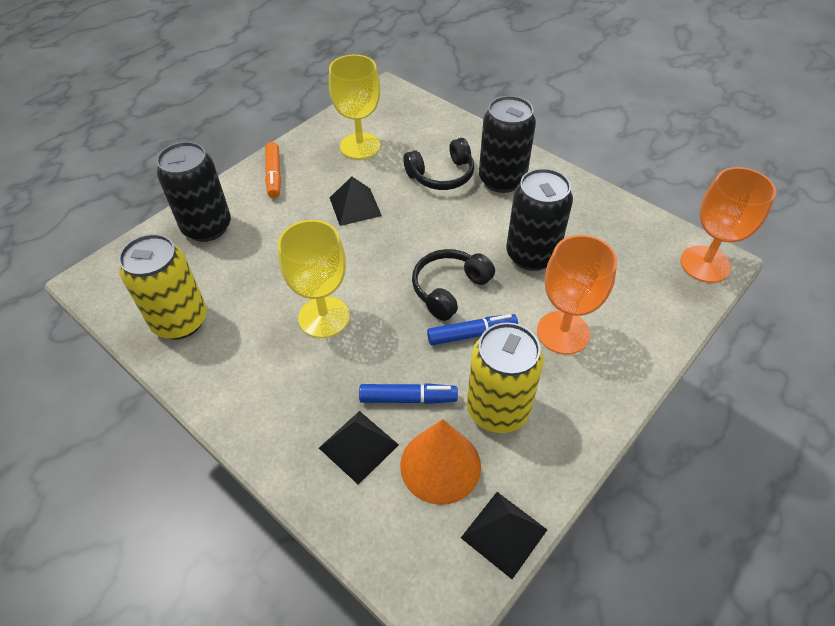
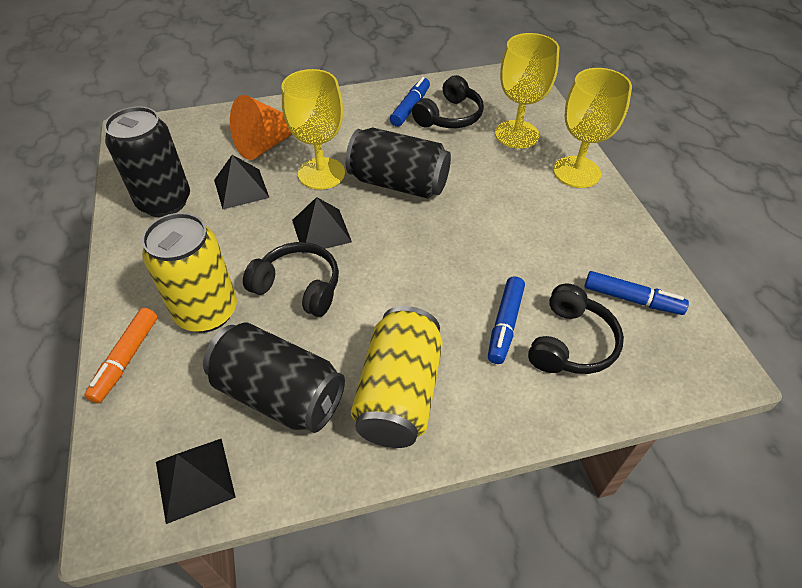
black headphones: [403,138,474,190] [412,249,495,321] = 2 -> [243,242,339,317] [412,75,484,128] [528,283,624,374] = 3
blue marker: [359,383,458,404] [427,314,518,345] = 2 -> [390,77,430,127] [488,276,525,364] [585,271,689,315] = 3
orange goblet: [537,235,617,354] [680,167,776,283] = 2 -> none = 0
yellow goblet: [278,220,350,338] [329,55,381,159] = 2 -> [282,69,345,190] [495,33,559,149] [553,68,632,188] = 3

